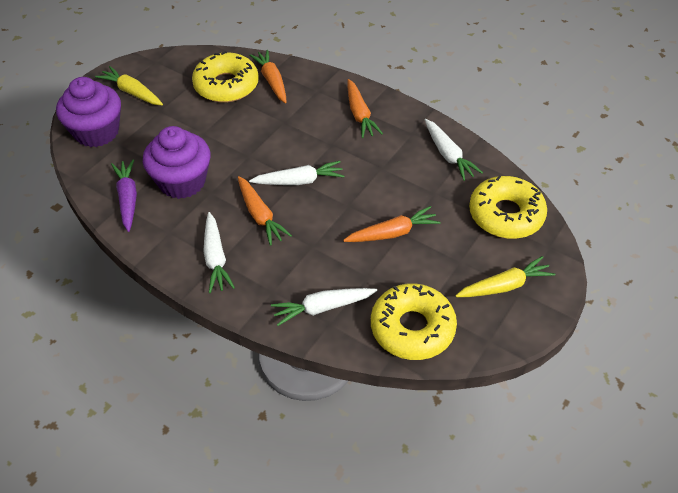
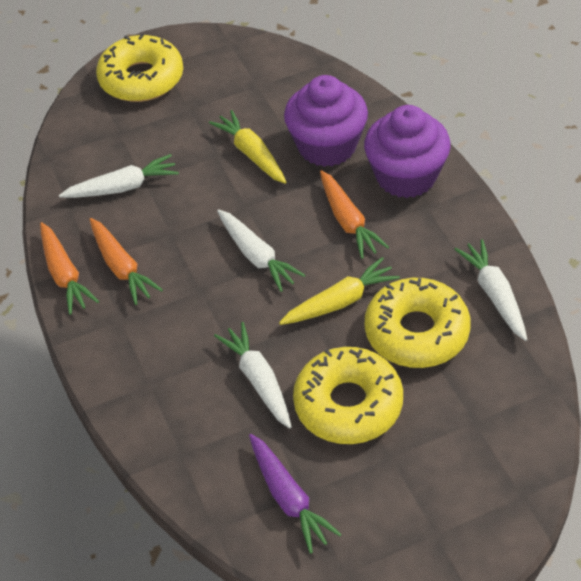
orange carrot: [238,176,292,246] [249,50,287,103] [343,206,441,242] [347,79,383,138] = 4 -> [40,222,99,315] [89,218,163,305] [320,170,389,259] = 3

